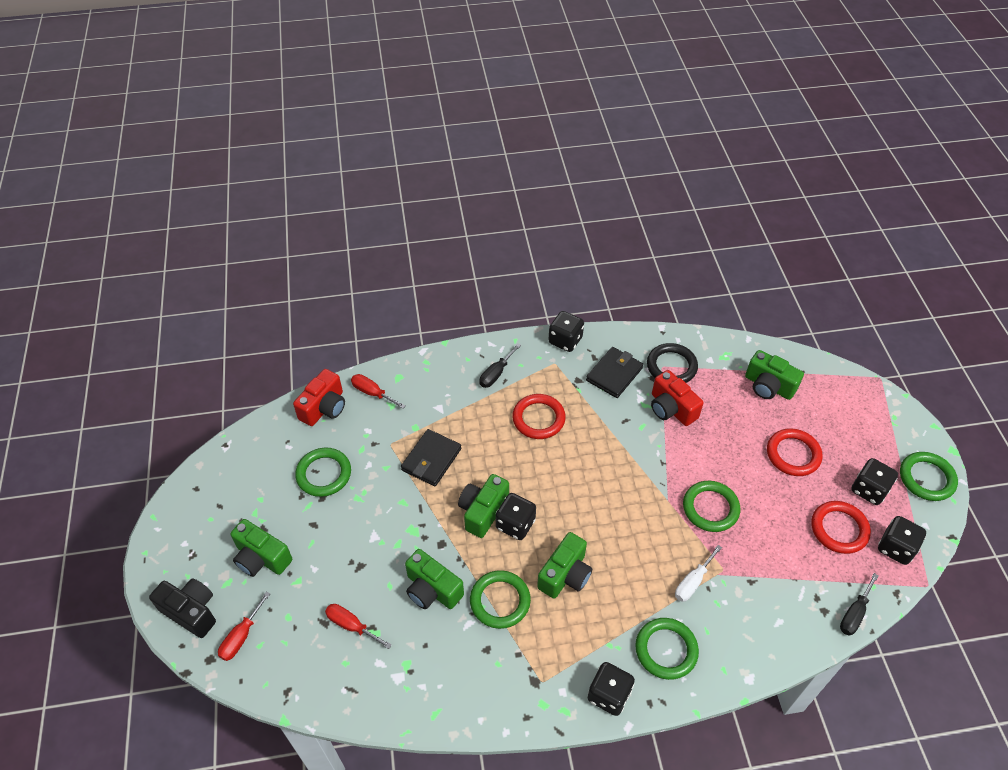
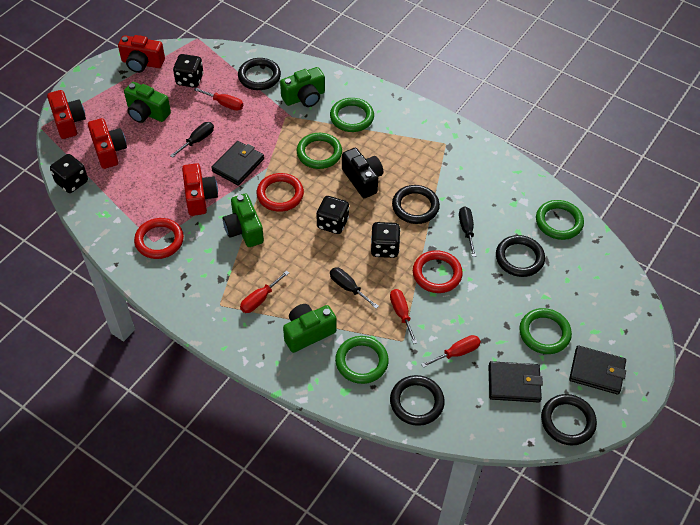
black dice: [496,493,536,540] [548,311,584,352] [588,662,635,716] [851,458,898,505] [878,516,926,565] = 5 -> [50,154,88,193] [173,54,204,88] [316,196,349,234] [371,222,401,258] = 4
black ring: [647,343,698,383] = 1 -> [238,58,281,90] [390,375,445,426] [392,185,440,224] [496,235,545,277] [541,394,597,445] = 5
black screwdriver: [479,343,521,388] [840,573,879,636] = 2 -> [170,122,214,158] [330,267,379,309] [459,206,476,257] = 3
black wallet: [401,429,461,486] [586,347,643,398] = 2 -> [211,141,264,186] [488,361,543,402] [569,345,626,395] = 3
green camera: [230,519,292,577] [405,549,464,609] [458,474,509,538] [537,532,592,599] [745,350,804,400] = 5 -> [124,82,171,123] [223,193,264,247] [280,67,325,107] [283,304,337,353] = 4
red camera: [293,369,345,426] [651,370,703,426] = 2 -> [47,90,86,139] [88,118,127,169] [118,35,165,73] [182,163,218,216] = 4
red screwdriver: [218,591,271,661] [325,604,392,649] [351,374,406,409] = 3 -> [194,88,243,111] [240,270,289,313] [390,289,417,344] [421,335,481,368] = 4
white screwdriver: [675,545,722,602] = 1 -> none = 0

